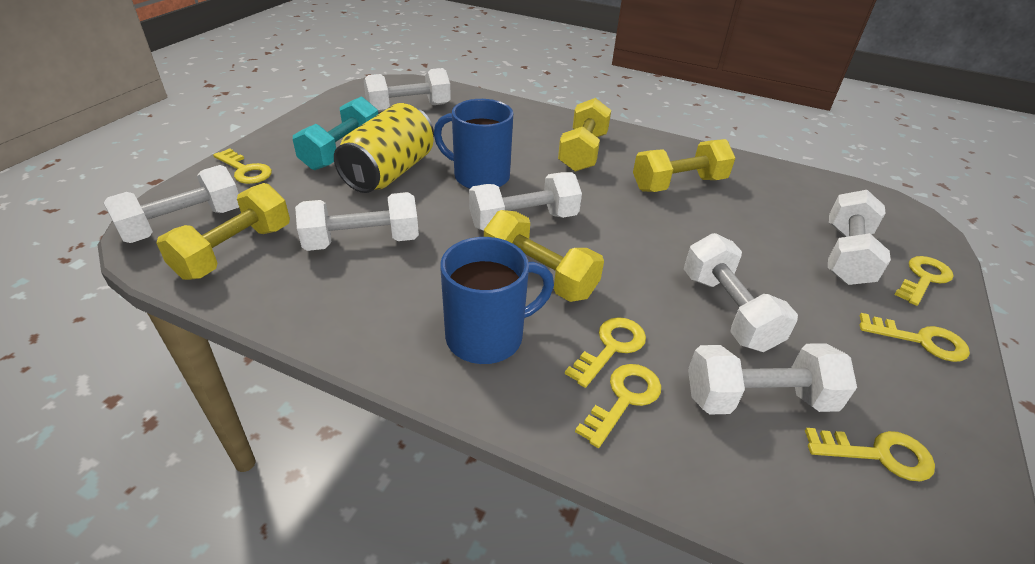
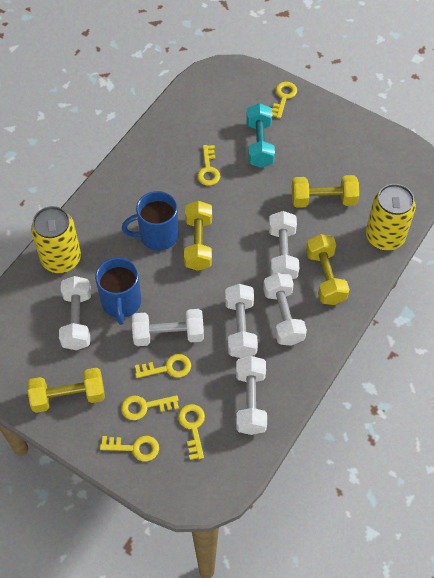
white dumbbell: [103,165,239,243] [295,192,419,251] [364,68,451,112] [469,172,582,231] [684,233,798,352] [688,343,857,415] [828,190,891,285] = 7 -> [59,276,91,350] [132,309,204,346] [225,284,258,358] [236,356,267,435] [263,273,307,346] [269,211,299,279] = 6
yellow can: [334,103,434,193] = 1 -> [31,206,81,273] [366,184,416,251] = 2

